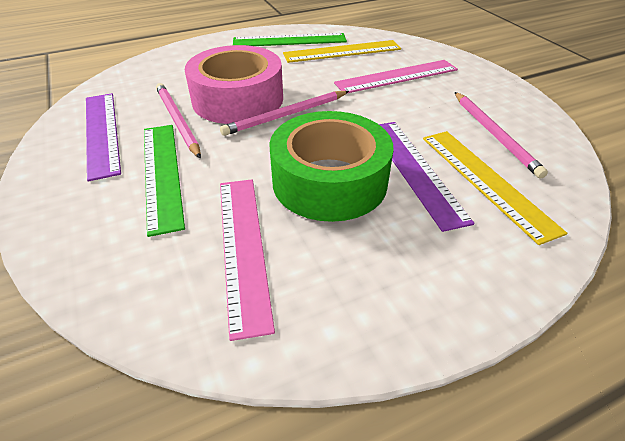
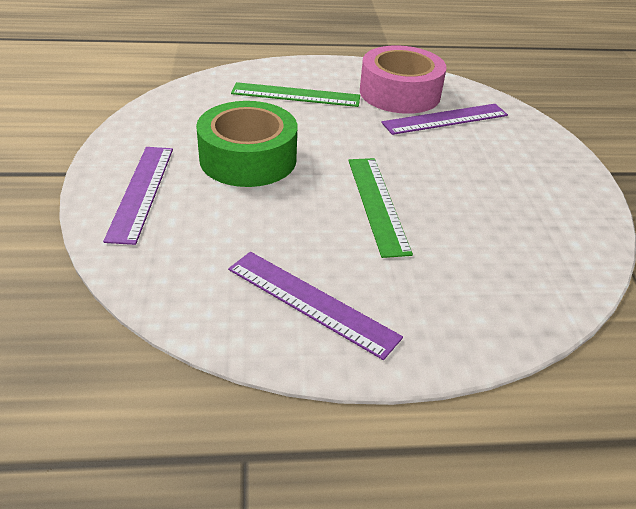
pink pencil: [156,83,201,159] [220,91,349,136] [455,92,548,178] = 3 -> none = 0
pink ruler: [220,179,275,341] [334,60,458,93] = 2 -> none = 0
purple ruler: [86,93,121,182] [379,122,475,232] = 2 -> [103,147,173,245] [228,252,403,360] [381,104,508,135] = 3
yellow ruler: [283,40,401,63] [423,131,567,245] = 2 -> none = 0

